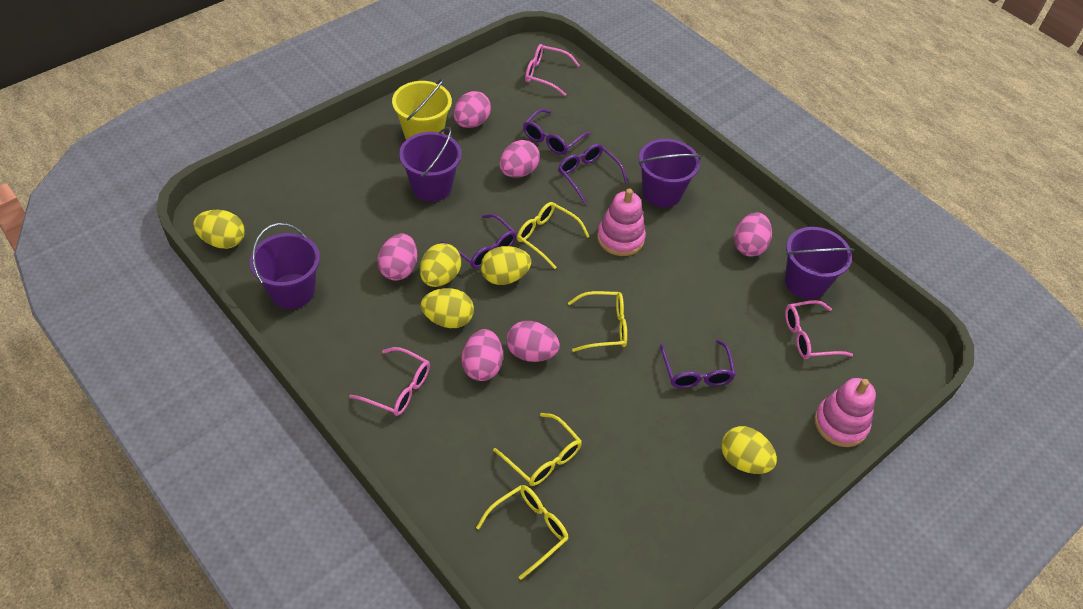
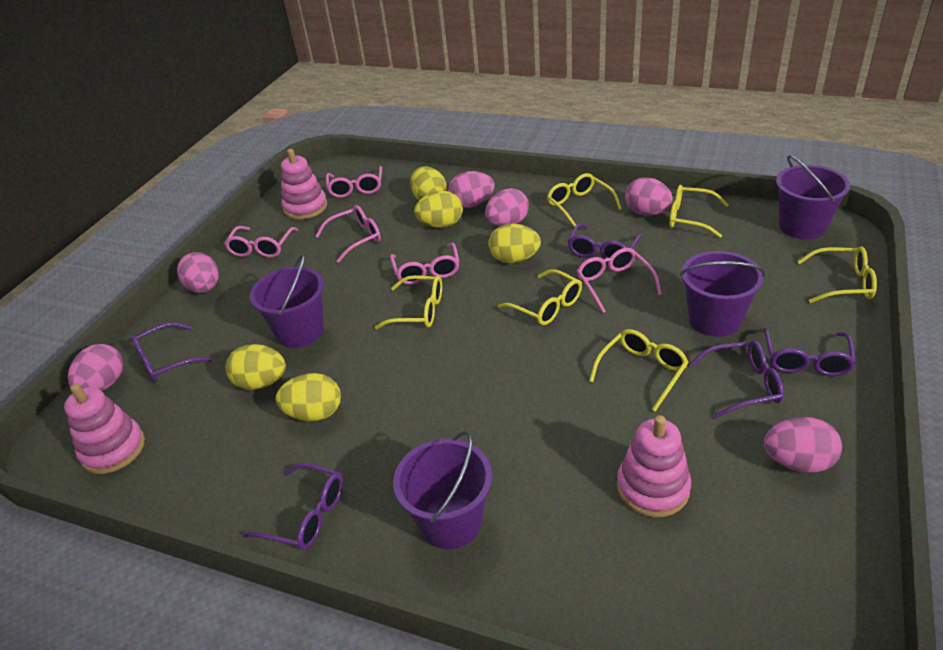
pink glasses: [349,347,430,416] [525,44,580,96] [785,300,853,359] = 3 -> [224,226,298,258] [316,205,381,263] [326,166,382,198] [390,242,459,284] [577,248,662,313] = 5
pink stacking toy: [597,189,646,256] [814,378,876,447] = 2 -> [64,383,145,474] [281,149,327,219] [617,415,691,517] = 3
purple glasses: [441,214,516,268] [523,109,591,155] [558,144,628,204] [660,340,736,388] = 4 -> [131,322,212,382] [243,463,343,550] [567,223,642,259] [689,340,784,418] [764,327,856,376] = 5
yellow bucket: [392,78,452,140] = 1 -> none = 0
yellow glasses: [476,485,568,580] [493,413,582,486] [517,202,590,269] [568,291,627,352] = 4 -> [375,275,442,329] [498,269,582,325] [547,173,622,227] [589,329,689,412] [669,185,729,238] [797,246,877,303] = 6

